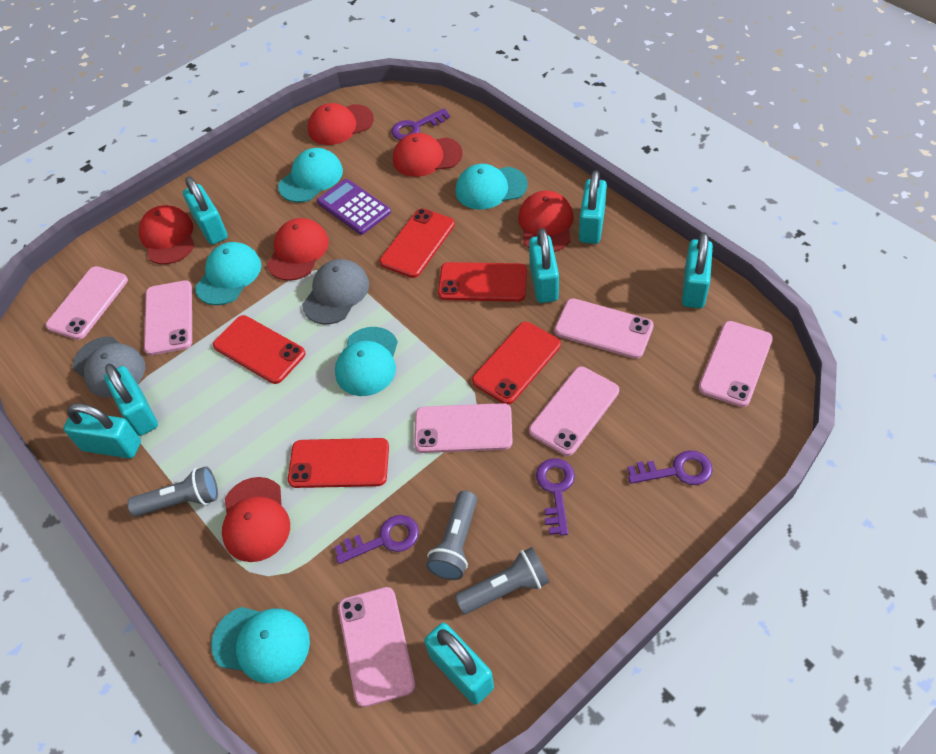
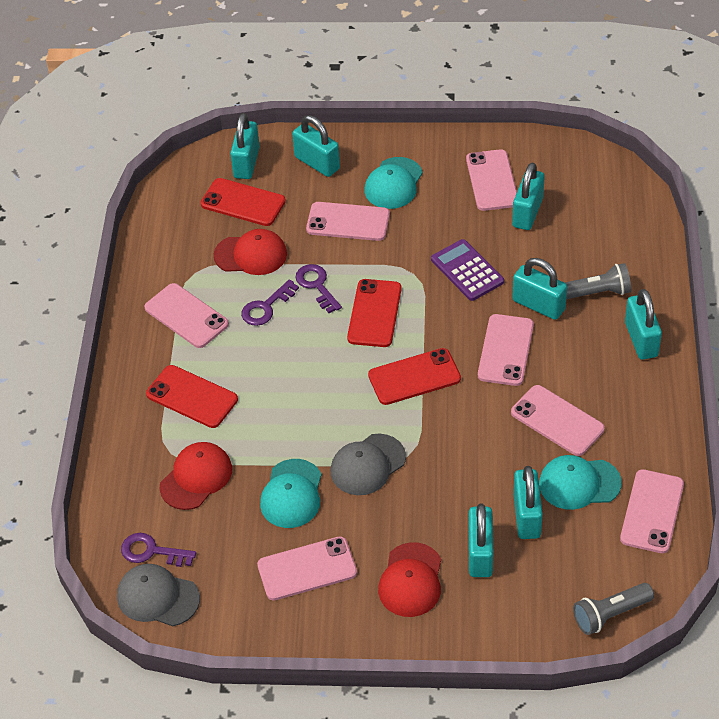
grey flashlight: [127,466,218,517] [426,491,477,580] [455,547,549,614] = 3 -> [565,263,631,299] [573,583,654,635] = 2
purple key: [334,515,419,564] [391,108,450,140] [536,458,575,536] [627,450,713,485] = 4 -> [121,533,196,567] [241,279,299,326] [295,264,342,313] = 3
red cap: [139,205,194,264] [222,477,290,562] [267,218,329,281] [308,103,374,145] [393,133,463,177] [518,190,573,252] = 6 -> [159,442,232,510] [214,229,287,275] [378,542,441,617] = 3
red phone: [213,315,306,384] [288,438,389,488] [380,208,455,278] [438,262,527,302] [472,322,561,405] = 5 -> [146,365,238,428] [201,178,286,226] [347,279,402,347] [368,348,461,405] = 4
turquoise cap: [195,242,261,305] [211,607,310,683] [278,148,343,203] [335,327,398,396] [455,164,528,210] = 5 -> [260,459,321,528] [365,157,423,209] [539,455,622,510] = 3

